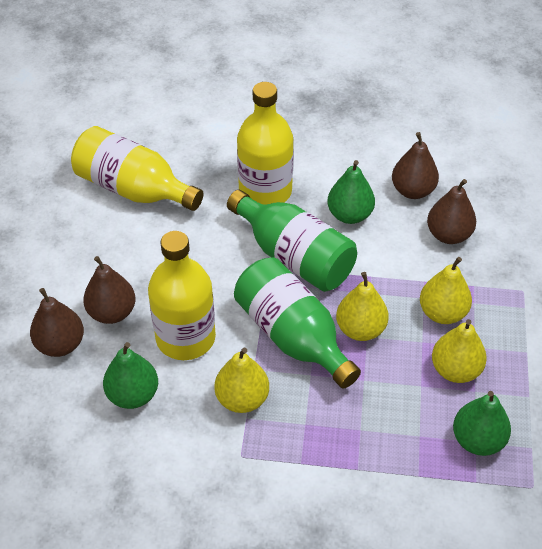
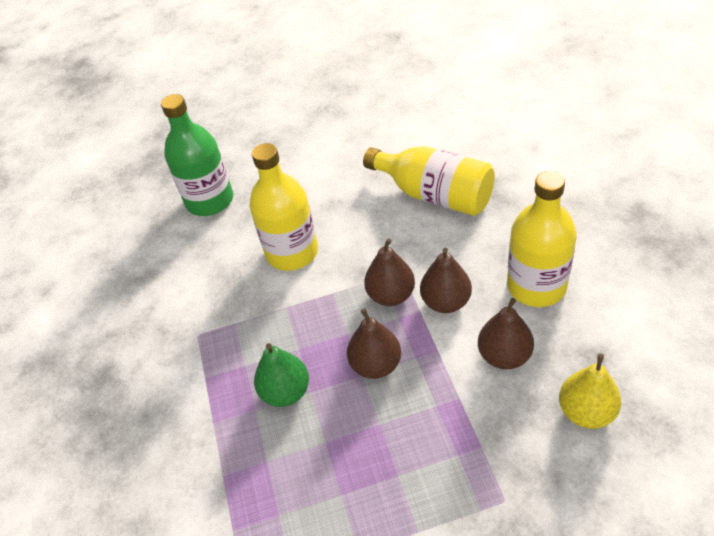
green bottle: [227,190,357,292] [234,257,361,389] = 2 -> [161,94,233,216] = 1
green pear: [103,342,158,409] [327,160,375,224] [453,391,511,456] = 3 -> [254,343,309,407] = 1
yellow pear: [214,348,269,413] [336,272,389,341] [420,257,472,324] [432,319,487,383] = 4 -> [559,353,621,429] = 1

